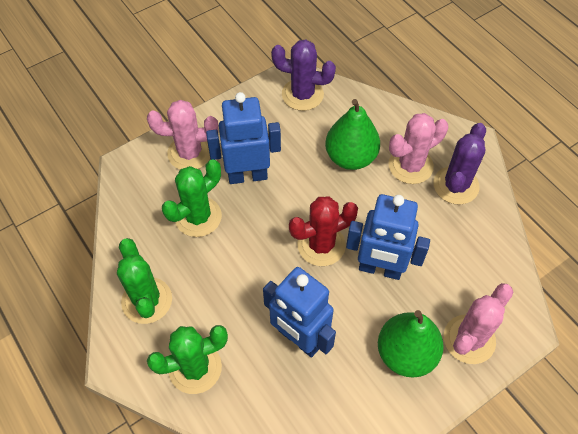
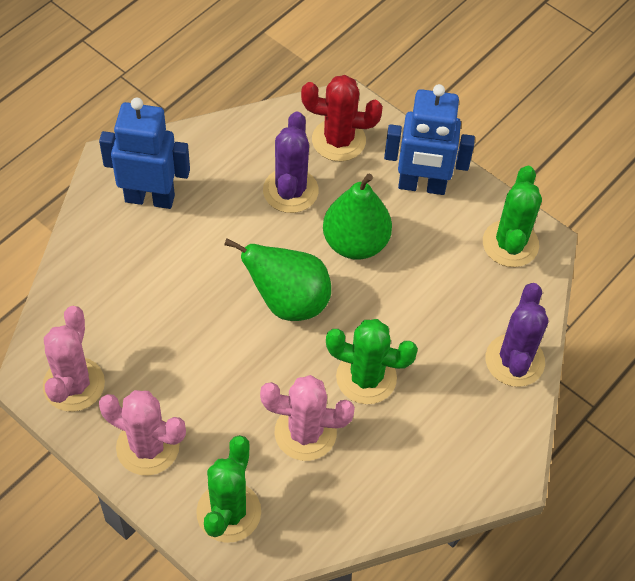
blue robot: [206,92,281,184] [263,267,336,358] [346,194,430,280] = 3 -> [99,98,190,209] [384,84,475,195] = 2

